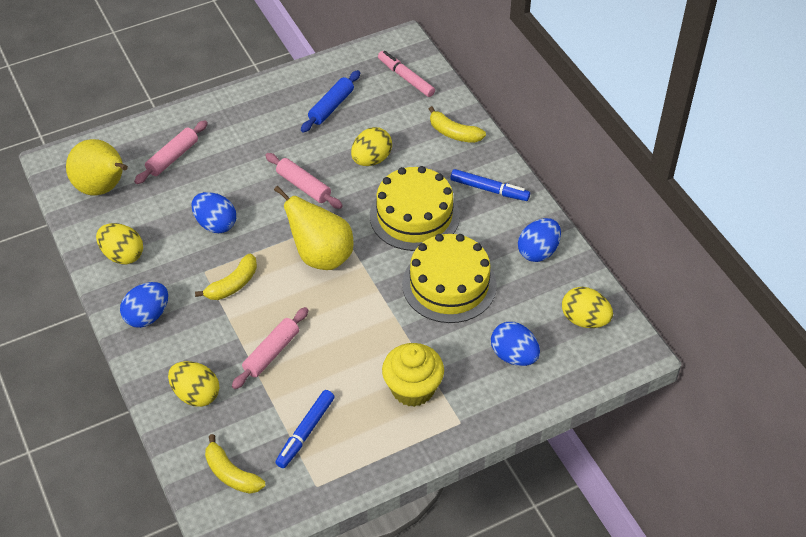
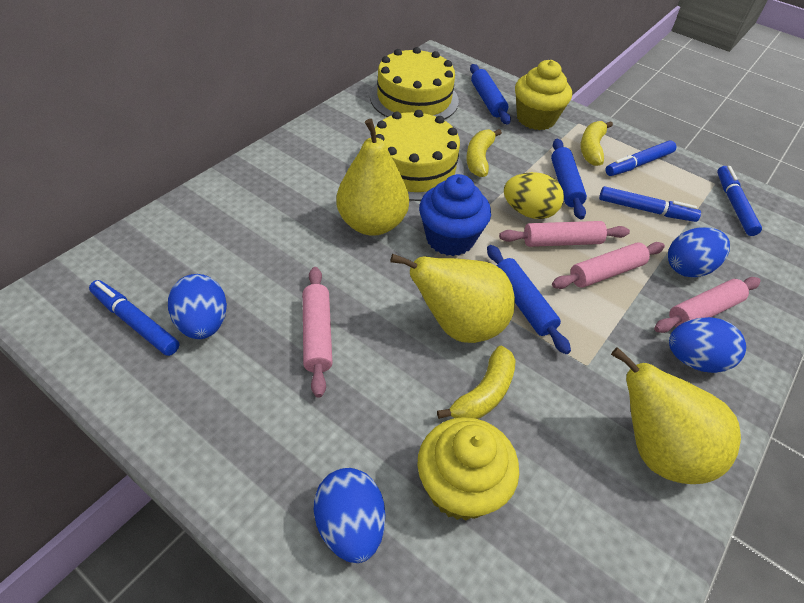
blue cupcake: none = 0 -> [419,174,491,256] = 1
blue marker: [275,390,335,468] [450,169,530,201] = 2 -> [89,280,179,356] [599,186,701,222] [605,140,677,176] [717,166,762,236] = 4
blue rolling pin: [301,70,360,133] = 1 -> [470,64,511,125] [487,245,571,354] [551,139,587,220] = 3
pink marker: [378,51,435,97] = 1 -> none = 0
pink rolling pin: [134,120,208,184] [232,307,308,389] [265,153,343,209] = 3 -> [303,267,333,398] [499,221,630,247] [552,242,665,289] [654,277,761,333] = 4
yellow cupcake: [382,343,444,407] = 1 -> [417,417,519,520] [515,60,572,130] = 2
yellow egg: [96,223,143,264] [168,361,219,407] [351,127,392,166] [562,287,613,328] = 4 -> [504,172,564,219] = 1
yellow pear: [66,139,128,196] [274,186,353,270] = 2 -> [337,119,409,236] [390,254,515,343] [611,347,741,484] = 3

